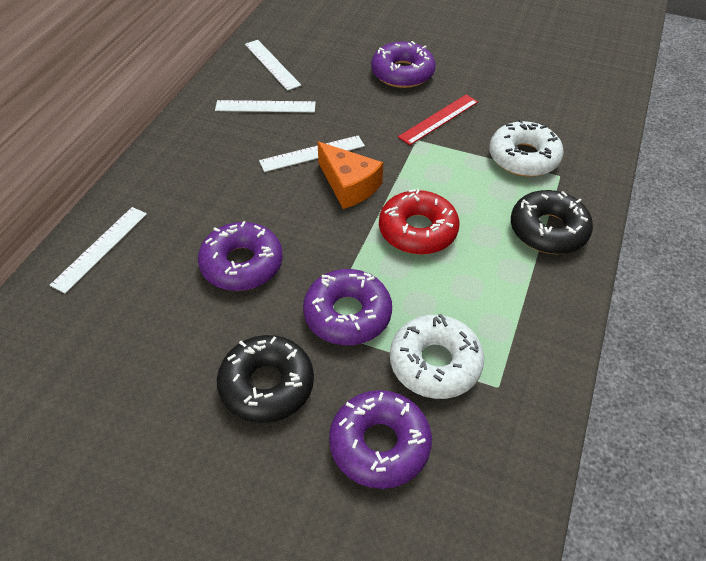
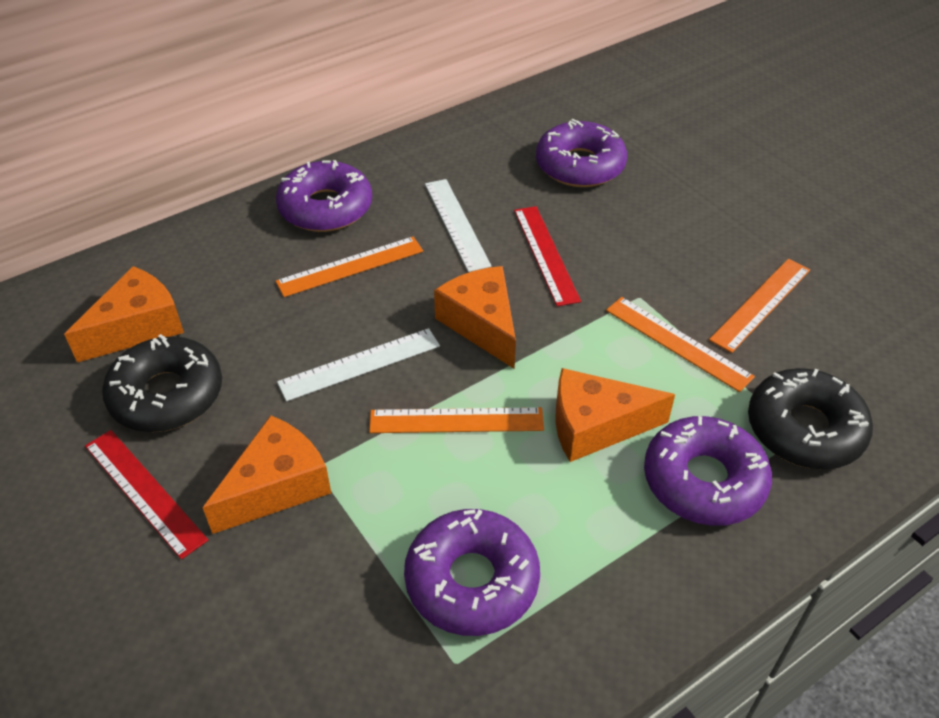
orange cheese: [318,141,383,209] = 1 -> [64,266,184,362] [203,415,331,534] [434,266,516,369] [555,368,675,462] = 4
orange ruler: none = 0 -> [275,237,423,297] [369,407,544,433] [606,297,755,392] [709,259,810,353] = 4
red donut: [379,189,459,255] = 1 -> none = 0
red ruler: [398,95,478,145] = 1 -> [85,430,208,559] [514,206,581,306] = 2
white donut: [390,314,485,399] [489,119,564,177] = 2 -> none = 0
white ruler: [50,207,147,294] [215,100,316,112] [245,40,301,91] [259,136,365,172] = 4 -> [277,328,440,401] [425,179,491,272] = 2

